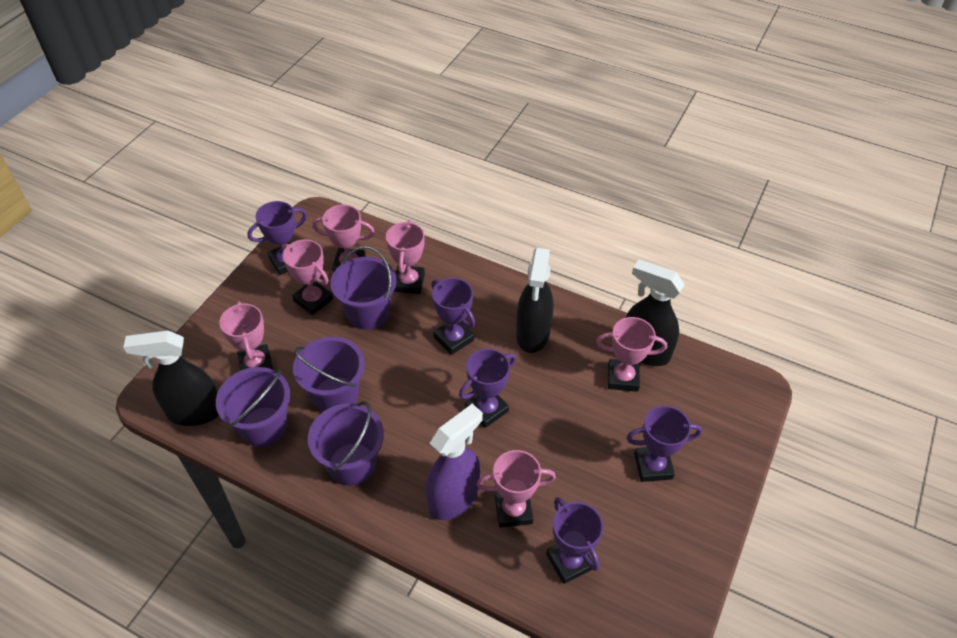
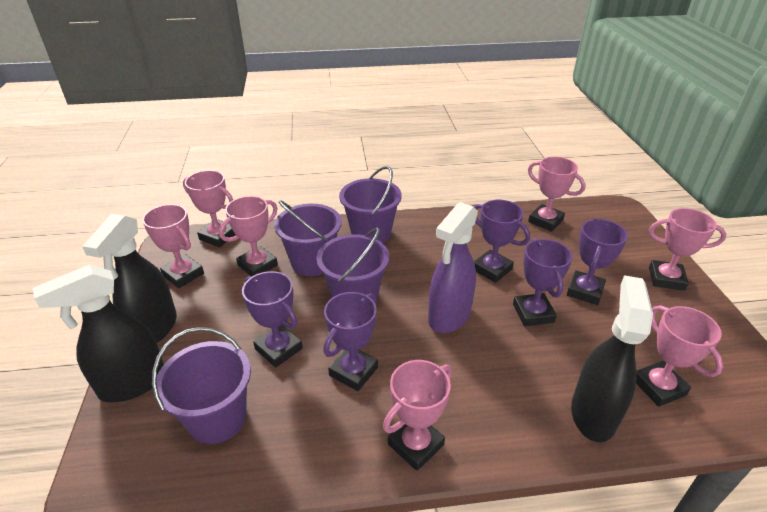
pink trophy: [219,301,273,370] [282,239,333,315] [312,205,375,273] [386,220,425,294] [477,450,556,528] [596,317,667,392] = 6 -> [142,204,204,288] [183,170,235,247] [219,196,278,277] [383,360,452,471] [528,157,586,232] [636,305,723,407] [649,208,727,291] = 7

